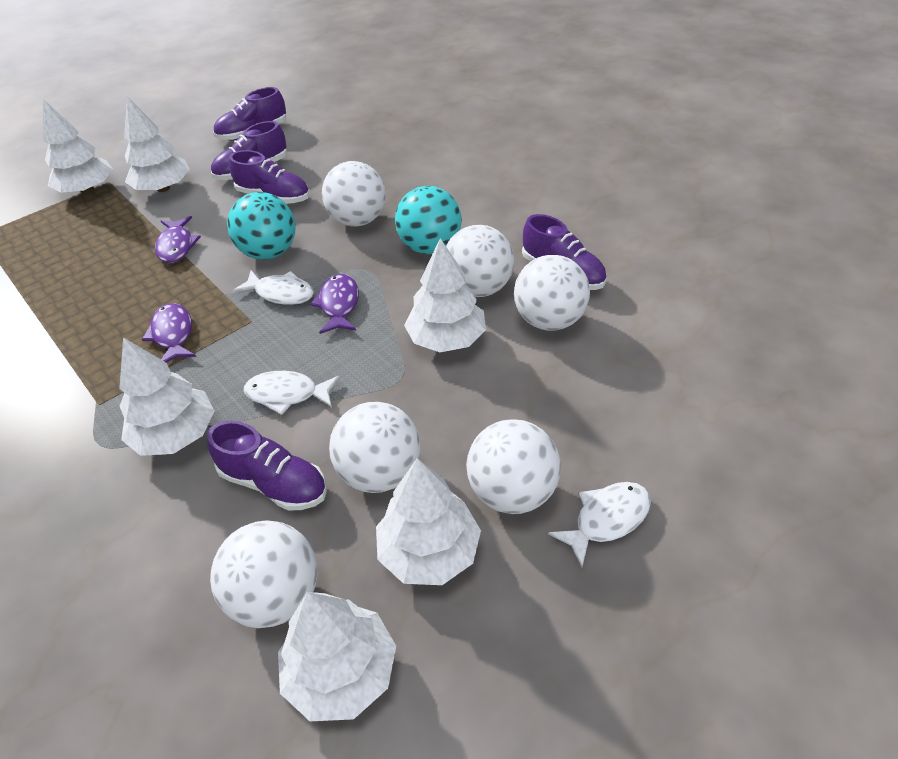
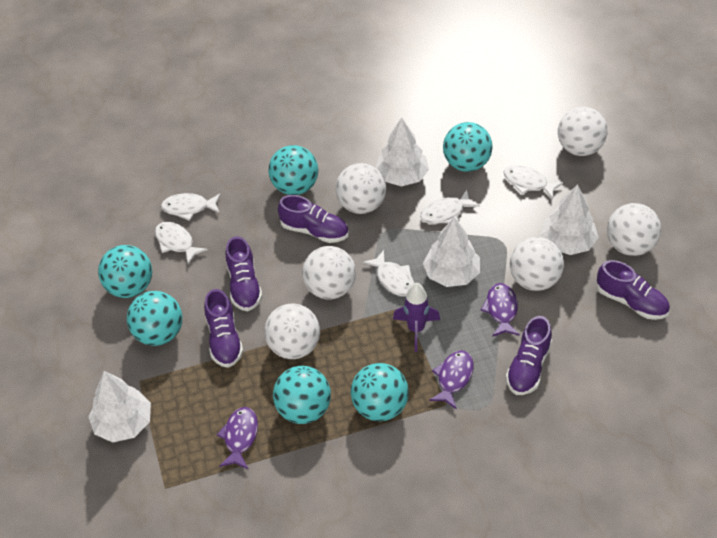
purple rocket: none = 0 -> [393,283,440,352] = 1
turquoise ball: [227,192,295,260] [395,186,462,254] = 2 -> [98,245,152,298] [127,291,182,346] [268,145,318,195] [273,366,331,424] [351,363,409,421] [443,122,493,172] = 6
white fish: [233,270,314,305] [244,371,340,415] [548,482,651,567] = 3 -> [155,222,208,264] [161,193,221,221] [363,250,414,297] [420,190,480,224] [503,165,563,200] = 5
white tree: [43,99,113,194] [119,337,214,456] [124,97,190,192] [278,592,396,721] [376,458,481,585] [404,238,486,352] = 6 -> [89,371,151,442] [376,117,429,186] [423,217,480,287] [541,184,599,255] = 4

